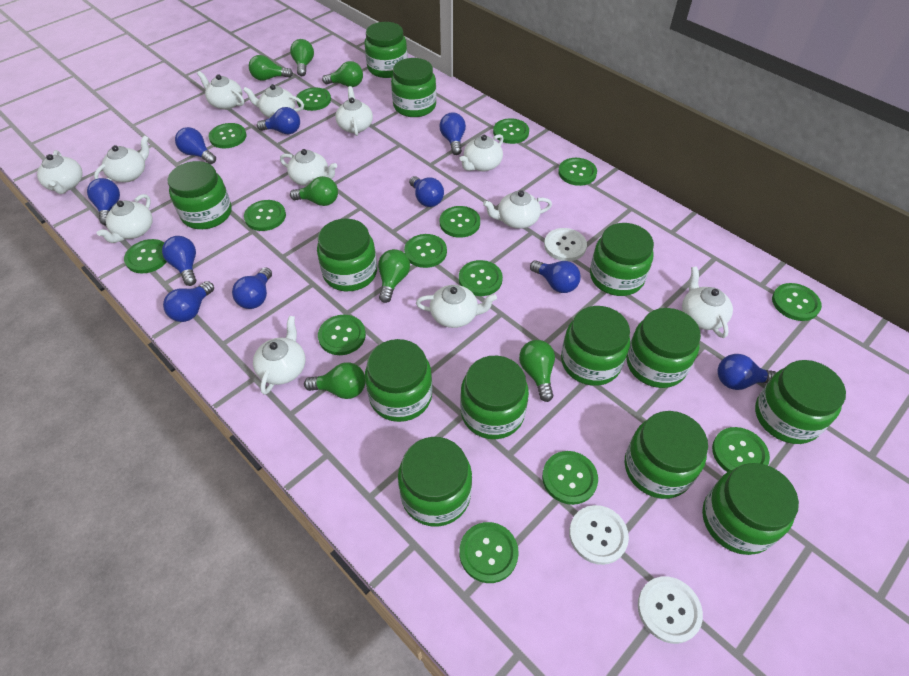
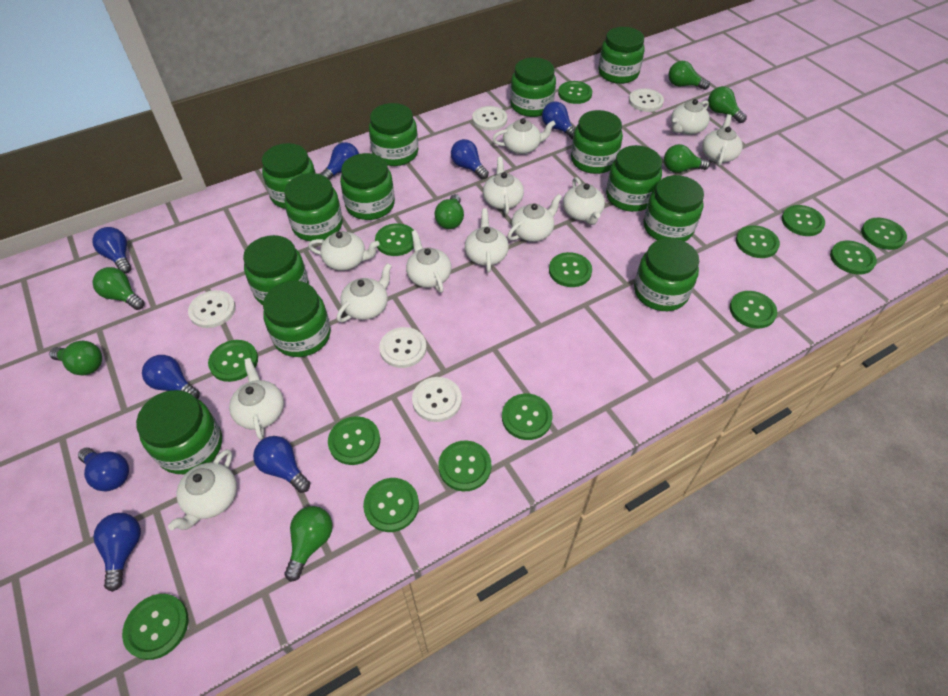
blue light bulb: [87,178,120,225] [162,236,196,286] [163,281,214,322] [175,127,216,164] [232,267,272,309] [257,107,300,134] [409,176,444,207] [439,113,466,155] [530,260,581,293] [718,354,777,390] = 10 -> [78,448,129,491] [92,227,132,274] [93,513,141,592] [142,355,200,399] [253,436,310,493] [320,142,359,180] [451,139,489,179] [542,101,575,139] = 8
white button: [544,228,587,261] [569,505,629,565] [638,576,703,644] = 3 -> [188,290,235,328] [379,327,427,368] [412,377,462,422] [472,106,507,131] [629,88,664,112] = 5

